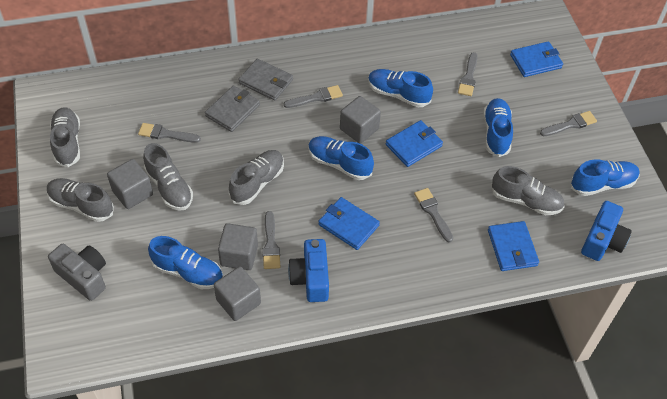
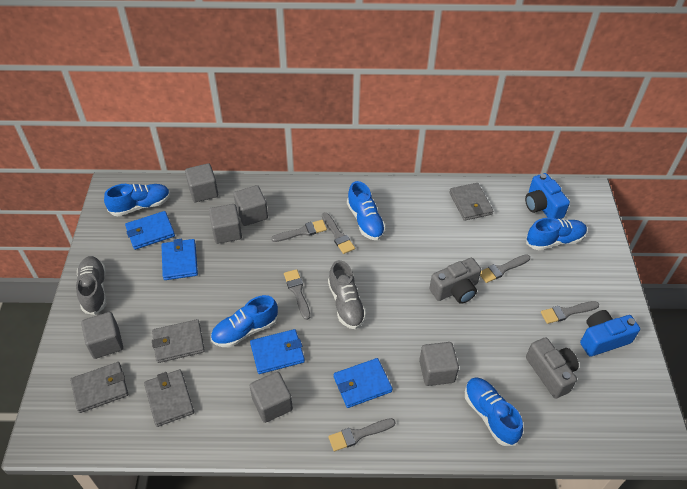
grey camera: [48,244,106,301] = 1 -> [429,258,481,304] [526,337,579,399] = 2
grey cube: [107,159,153,209] [214,267,261,321] [218,223,258,270] [340,96,381,144] = 4 -> [81,312,123,359] [185,163,218,202] [209,204,242,244] [234,185,268,226] [250,372,293,423] [419,342,459,386] = 6
grey shoe: [47,178,114,222] [50,107,80,167] [143,143,193,211] [229,150,284,205] [491,166,564,215] = 5 -> [76,256,106,315] [328,260,366,329] = 2
grey wallet: [205,85,260,132] [238,59,293,101] = 2 -> [70,362,128,413] [144,369,194,427] [152,319,205,363] [449,183,493,221] = 4

